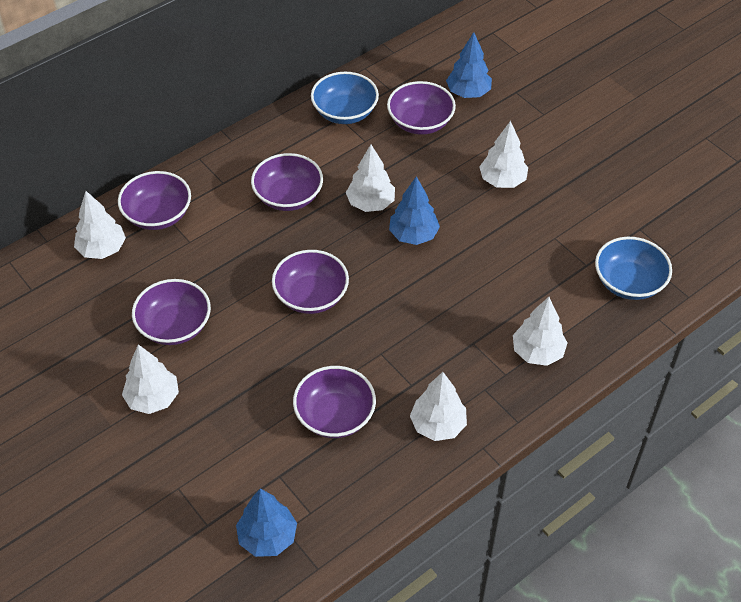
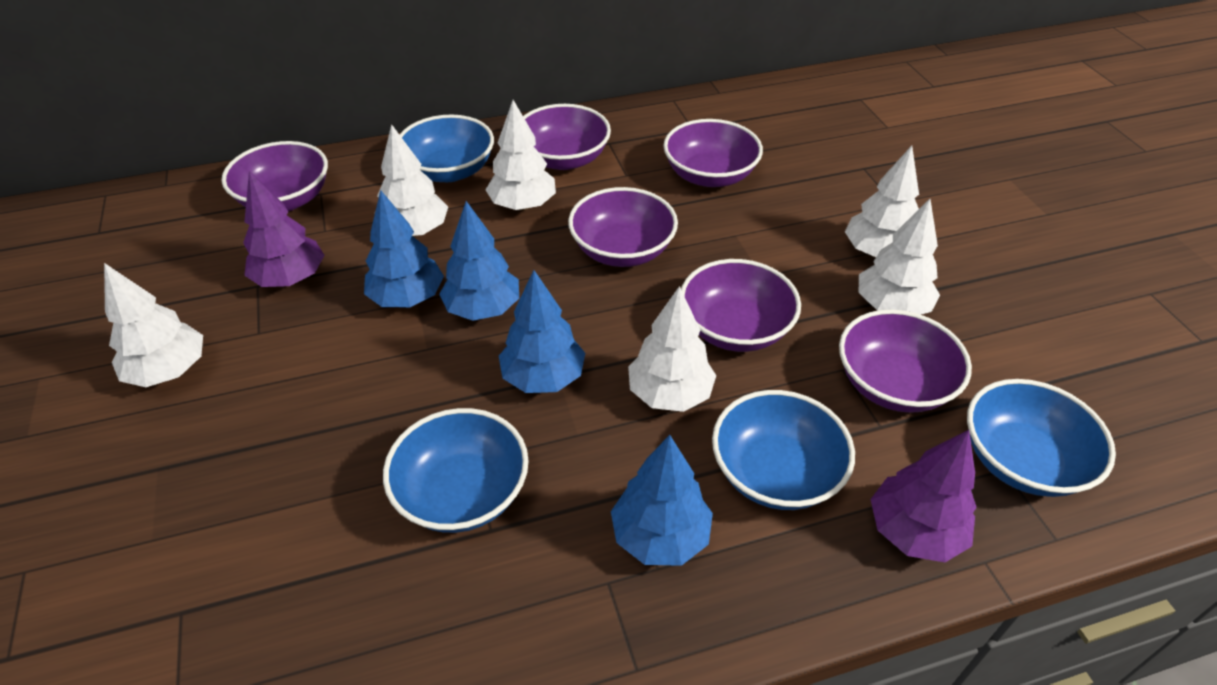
blue bowl: [311,72,379,124] [595,237,672,300] = 2 -> [383,408,529,533] [400,114,494,182] [712,390,855,510] [967,379,1116,497] = 4
blue tree: [236,489,297,557] [389,176,440,245] [446,32,492,98] = 3 -> [364,190,444,307] [439,201,519,321] [499,270,585,393] [611,435,713,566] = 4
purple tree: none = 0 -> [243,171,325,287] [870,430,977,562] = 2

